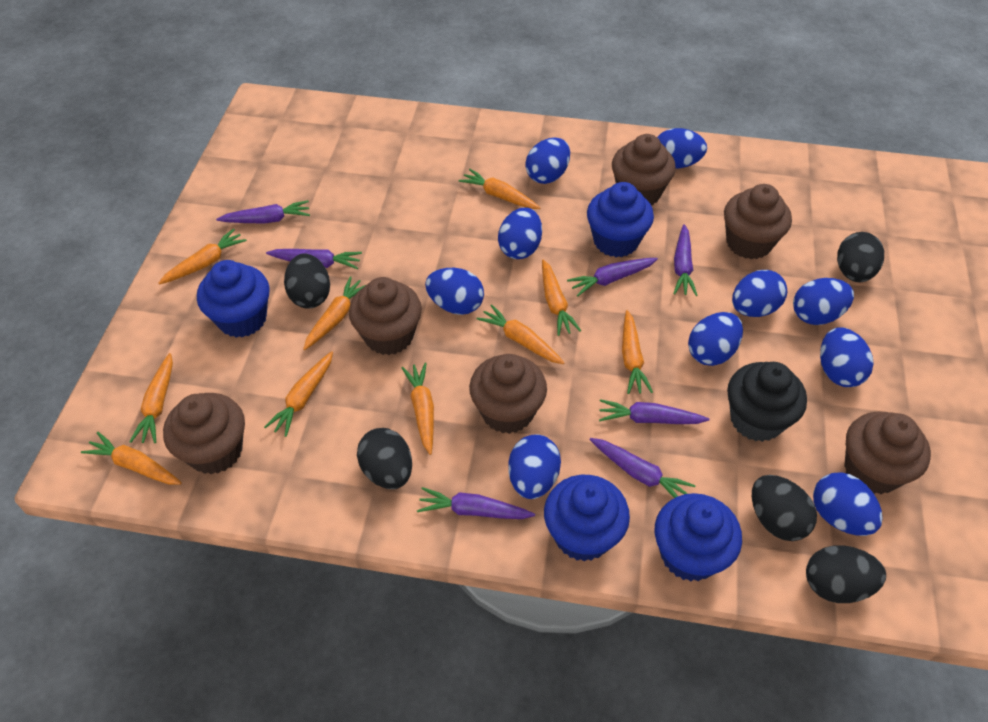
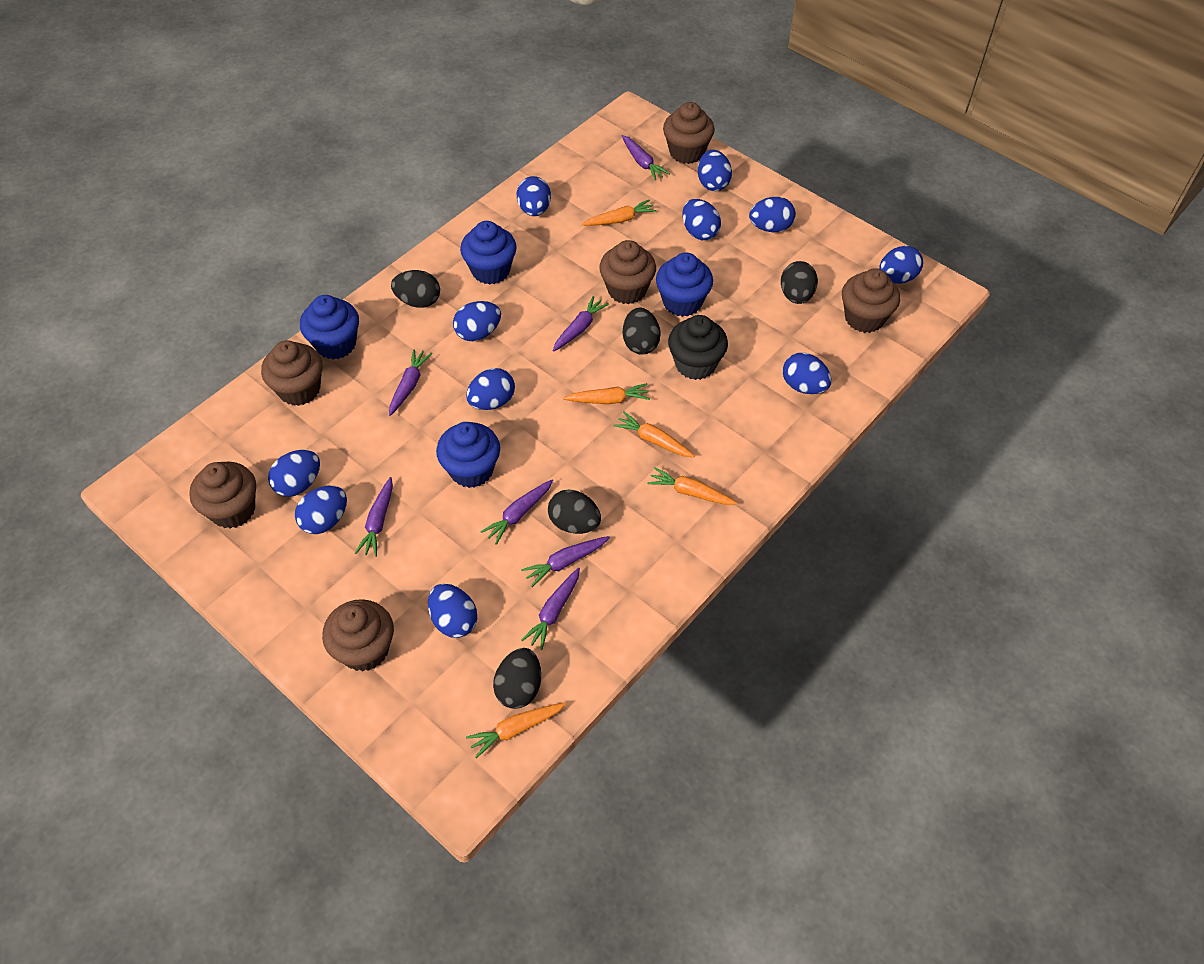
blue egg: [425,268,484,315] [498,207,542,259] [508,434,561,499] [525,138,570,184] [657,128,707,168] [688,312,743,366] [732,270,787,317] [793,278,854,325] [813,472,883,536] [820,327,874,387] = 10 -> [268,450,320,497] [295,486,347,534] [428,584,477,638] [453,301,501,341] [466,368,515,410] [516,176,551,216] [682,199,721,240] [698,150,732,191] [749,197,796,232] [782,353,831,394] [879,246,923,284] = 11
orange carrot: [81,432,182,485] [130,353,173,443] [158,229,247,285] [264,351,333,437] [303,276,366,350] [401,363,434,455] [459,169,541,209] [477,304,564,364] [542,260,581,336] [622,310,653,394] = 10 -> [466,703,566,758] [563,383,650,404] [582,199,657,226] [613,412,695,457] [647,467,737,505] = 5

